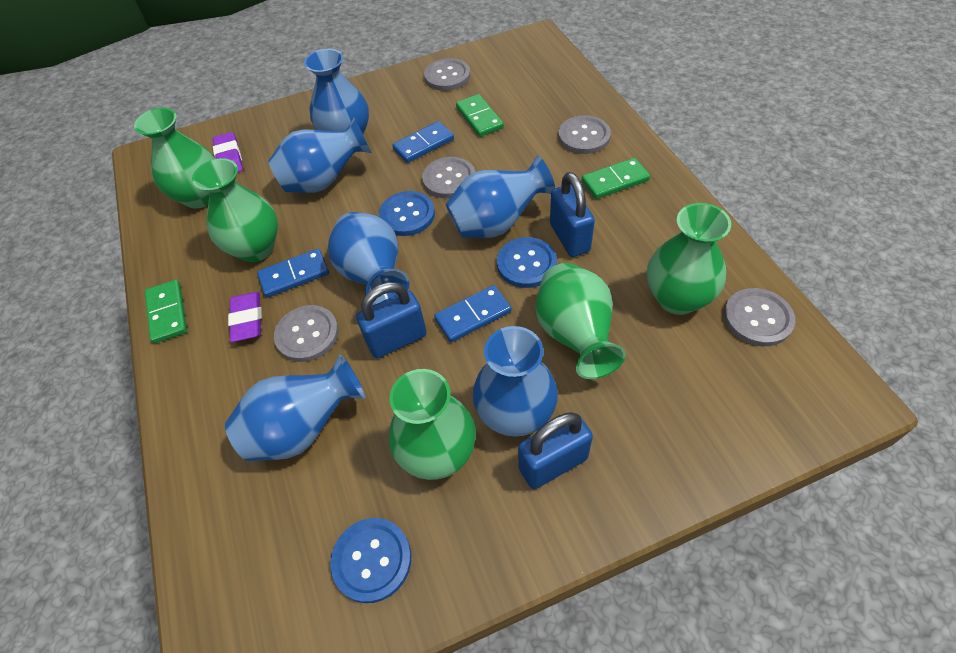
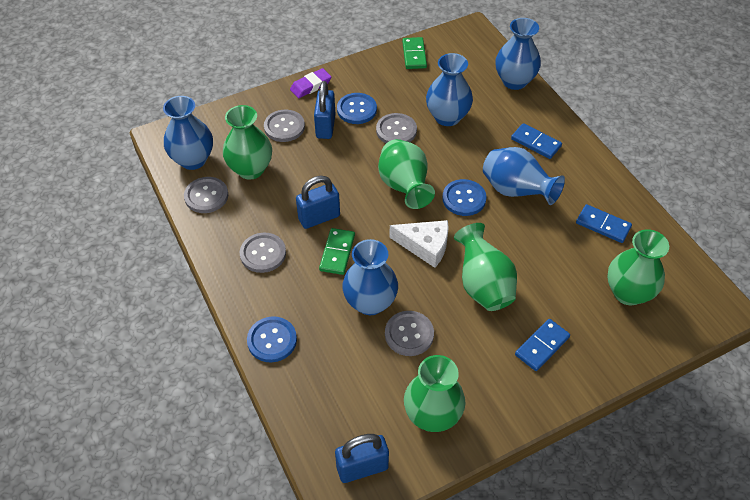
blue vase: [225,354,365,461] [268,118,372,193] [304,49,369,135] [328,212,409,305] [446,156,555,238] [473,326,558,437] = 6 -> [163,96,213,170] [342,239,398,315] [426,53,473,126] [483,147,565,205] [495,18,541,90] = 5
green domino: [145,280,187,343] [456,94,504,137] [582,158,650,199] = 3 -> [319,228,355,275] [402,37,427,69] = 2
purple eraser: [213,132,243,173] [228,292,262,342] = 2 -> [290,68,331,98] = 1
white cheese: none = 0 -> [389,220,449,268] = 1

